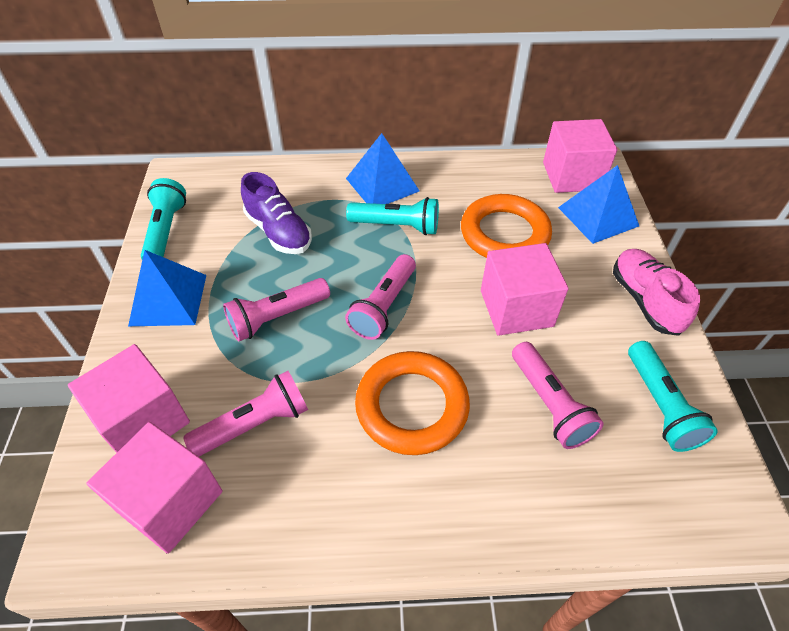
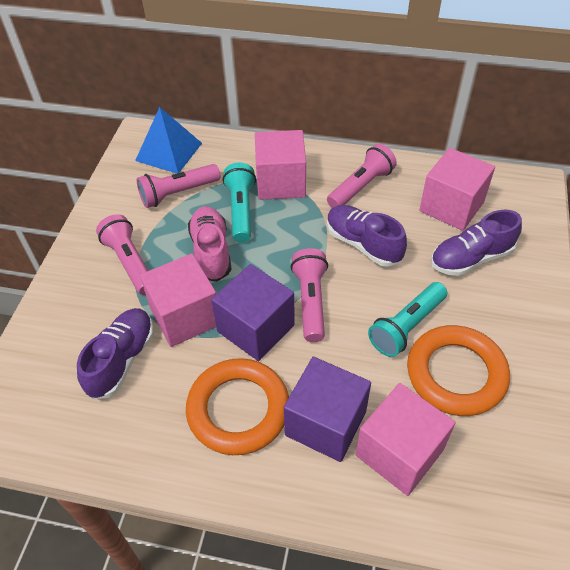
blue pyramid: [128,250,206,326] [346,133,419,204] [558,165,639,244] = 3 -> [135,107,202,174] = 1
purple cube: none = 0 -> [211,264,295,361] [284,357,371,462] = 2
purple shoe: [241,172,312,254] = 1 -> [77,308,154,400] [327,205,407,267] [431,210,522,276] = 3
turquoise flashlight: [141,178,186,259] [346,197,439,235] [628,341,718,452] = 3 -> [222,163,256,243] [368,282,447,357] = 2

